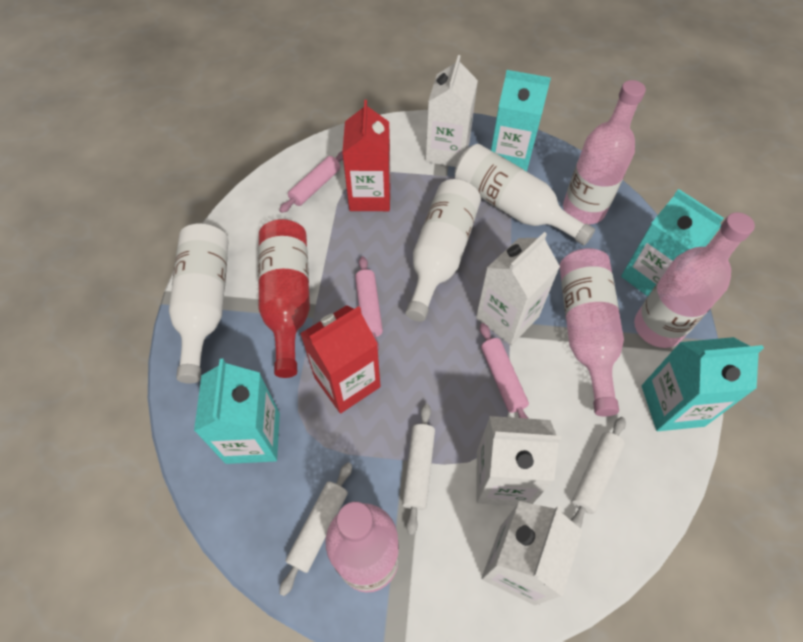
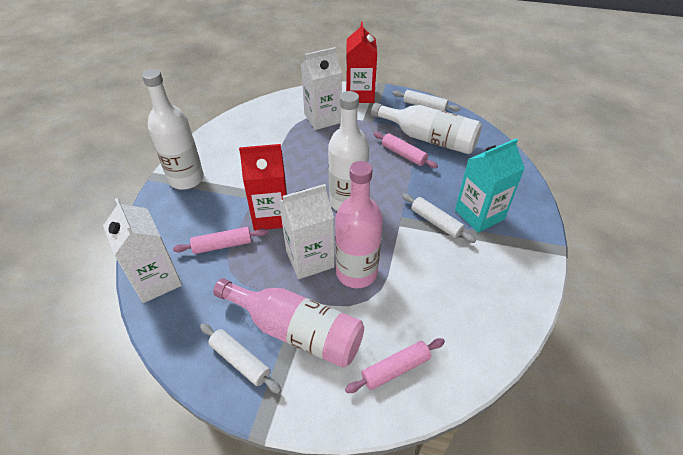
pink bottle: [326,502,399,593] [560,248,624,416] [563,80,646,224] [634,212,755,348] = 4 -> [213,278,364,368] [335,161,383,288] = 2
red bottle: [258,219,310,378] = 1 -> none = 0
turquoise carton: [194,359,280,464] [491,70,551,172] [621,189,724,296] [642,337,764,431] = 4 -> [455,138,525,233] = 1
white carton: [426,55,478,167] [476,232,560,345] [476,416,561,506] [481,501,582,606] = 4 -> [103,198,182,303] [279,184,335,279] [301,47,342,130] = 3

